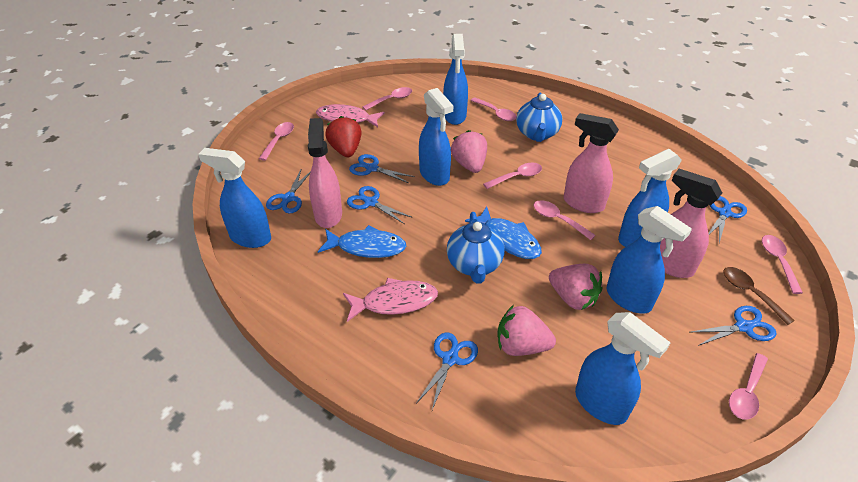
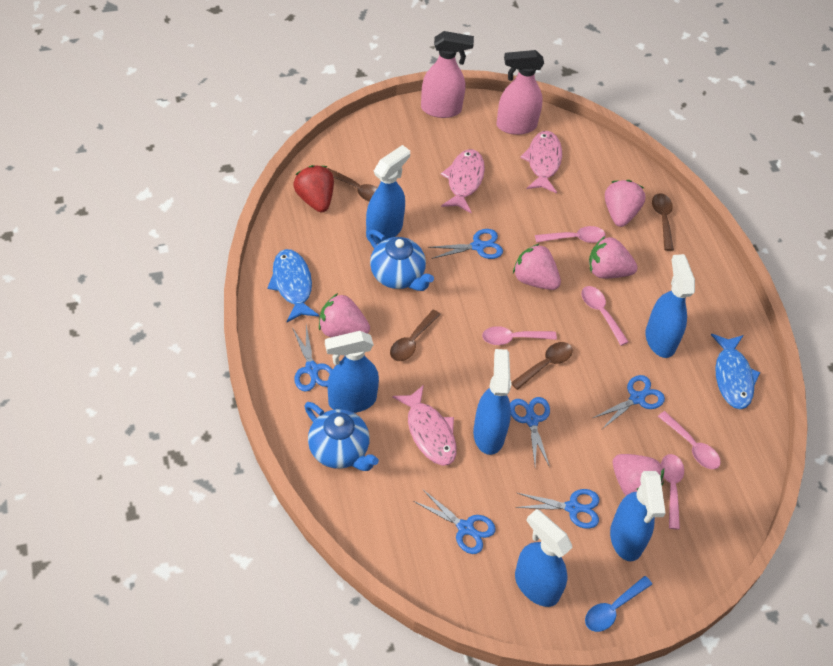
blue spoon: none = 0 -> [585,576,652,632] = 1
brown spoon: [723,267,795,325] = 1 -> [327,168,378,202] [390,309,441,361] [511,342,573,390] [652,193,674,251] = 4
pink fish: [316,104,385,127] [343,278,438,322] = 2 -> [392,385,457,466] [441,149,485,213] [520,131,562,193] = 3
pink spoon: [259,122,294,161] [362,87,412,110] [470,97,517,121] [483,163,542,189] [534,200,596,240] [729,353,768,420] [762,235,803,294] = 7 -> [482,326,557,345] [535,226,606,243] [581,286,629,346] [658,411,721,469] [661,454,684,529] = 5
pink spray bottle: [308,118,342,228] [564,113,619,213] [660,169,722,278] = 3 -> [421,31,474,118] [496,50,544,135] = 2
pink strawberry: [451,130,487,173] [498,305,556,356] [549,264,603,310] = 3 -> [319,293,370,337] [513,244,561,290] [589,236,638,278] [605,180,646,227] [613,454,664,496] = 5

